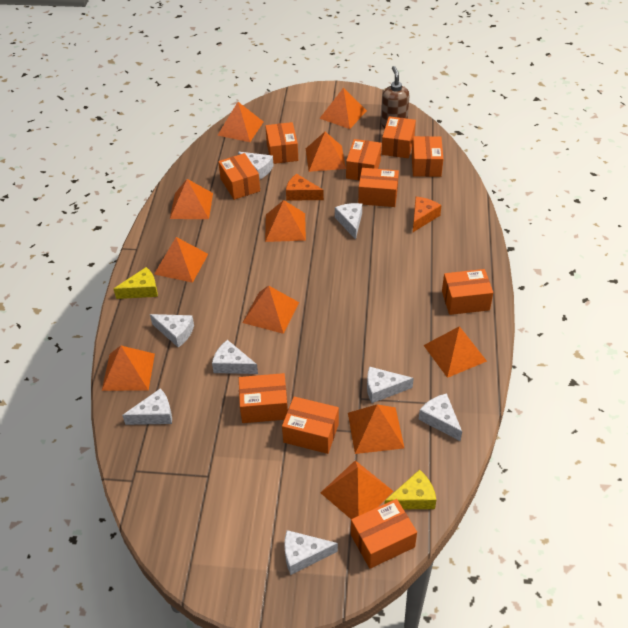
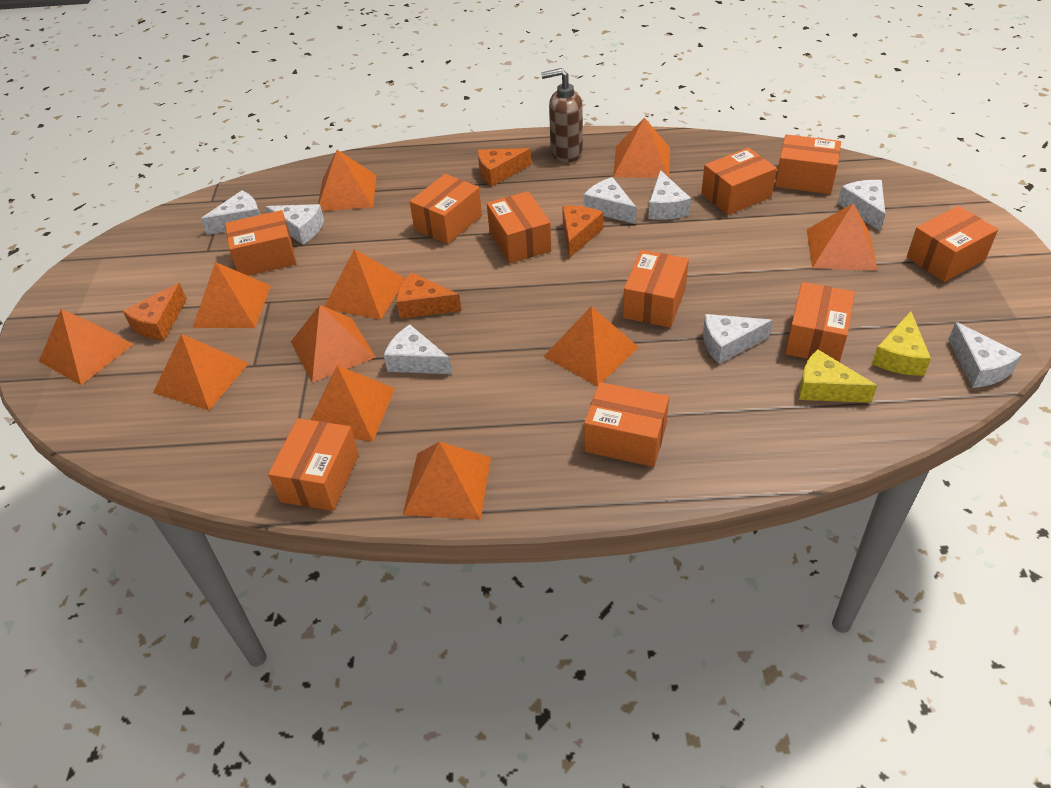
orange cheese: [286,174,324,201] [413,197,442,232] = 2 -> [123,283,187,341] [396,273,462,319] [478,148,531,187] [562,206,603,258] = 4

